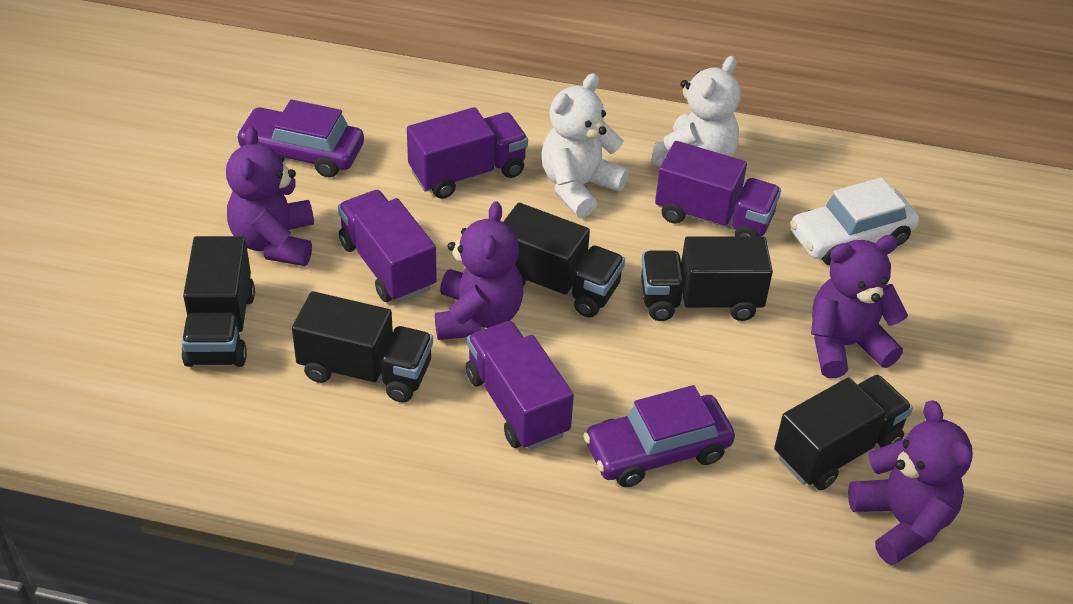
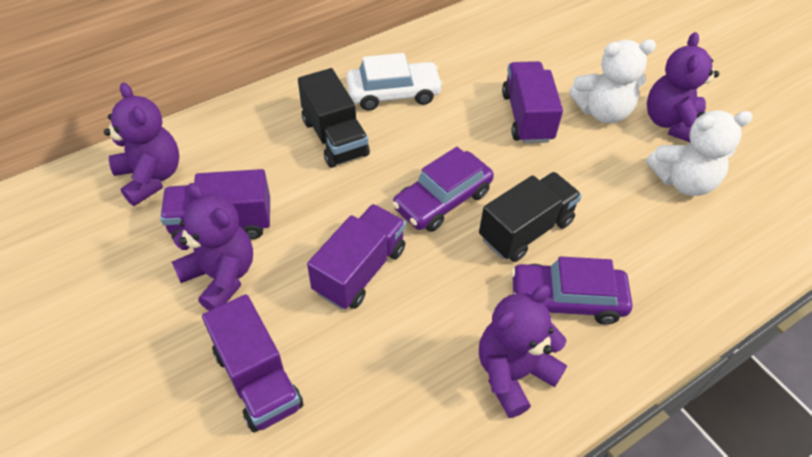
black truck: [181,236,255,367] [292,291,433,403] [503,203,625,317] [641,236,773,321] [774,374,913,490] = 5 -> [298,68,370,168] [479,172,582,262] = 2

